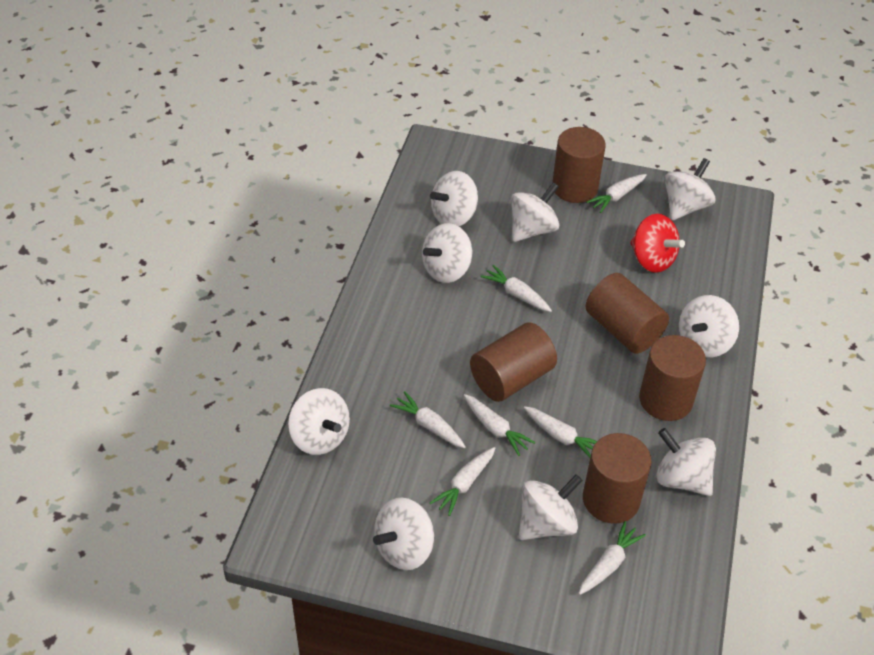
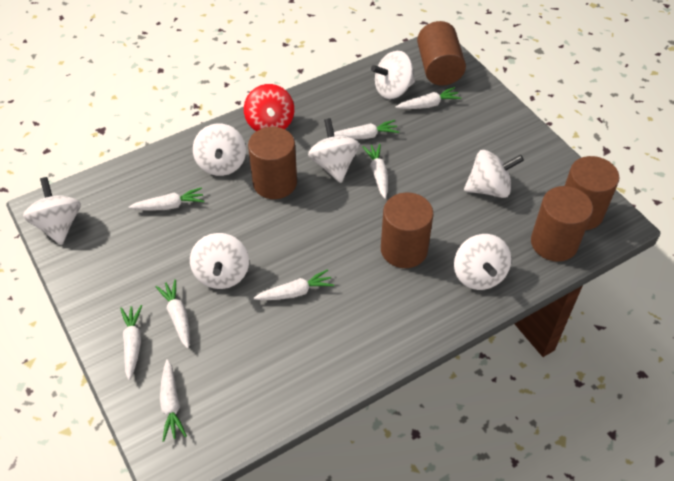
white carrot: [390,391,466,448] [430,447,495,516] [464,394,535,456] [480,265,552,312] [524,406,597,458] [578,521,646,595] [586,174,646,213] = 7 -> [120,305,142,380] [128,187,204,211] [155,279,190,349] [160,359,187,442] [254,269,334,300] [334,120,399,139] [362,144,388,199] [396,87,461,109] = 8
white spinning top: [288,388,350,455] [373,497,434,570] [422,223,472,283] [430,171,478,226] [511,182,559,242] [519,474,583,540] [656,428,716,496] [664,158,716,221] [679,295,739,357] = 9 -> [23,177,81,245] [190,233,249,289] [193,123,246,176] [308,118,360,183] [371,51,415,99] [454,234,511,290] [464,150,524,198] = 7

